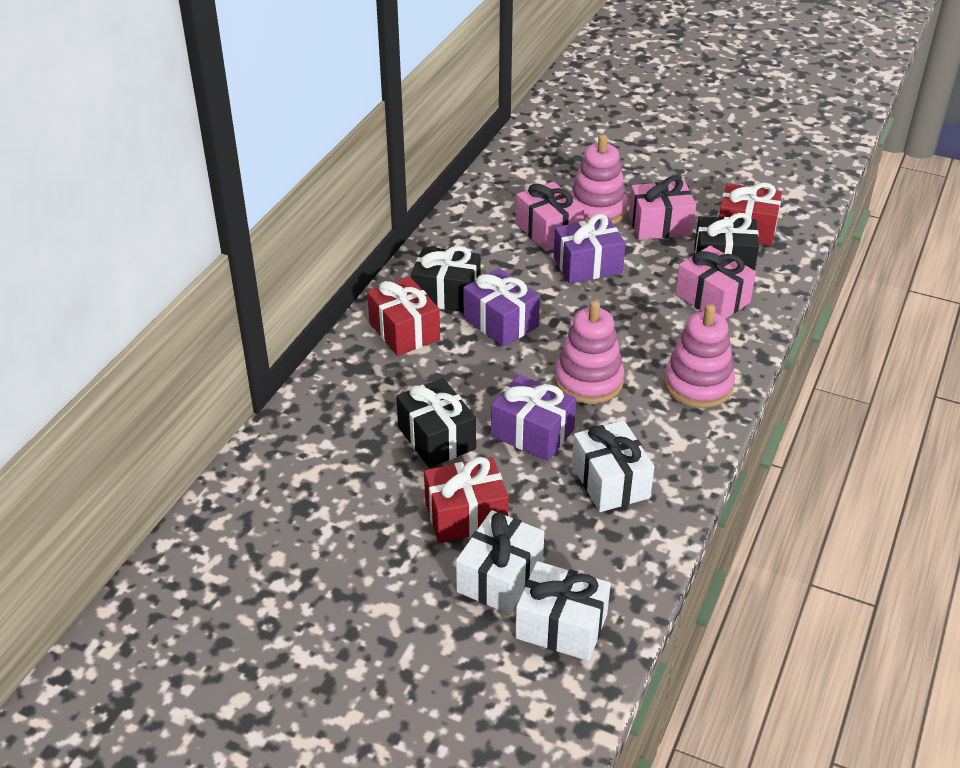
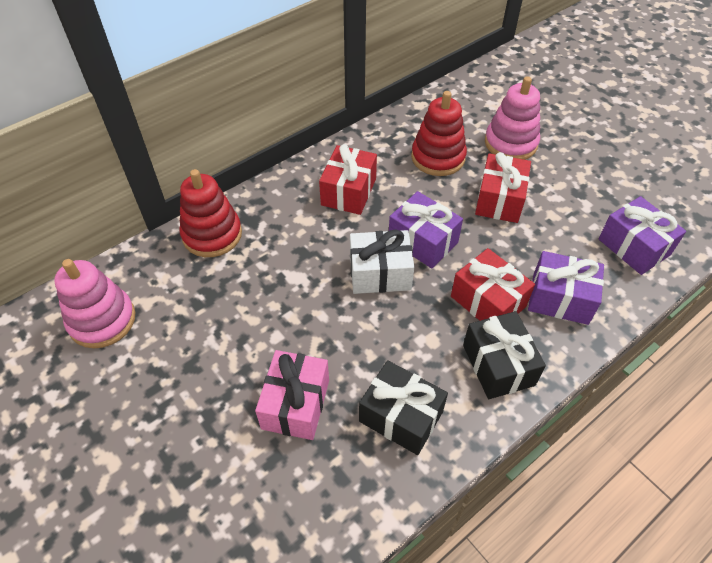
black gift: [396,378,476,468] [411,246,480,312] [694,213,759,271] = 3 -> [359,360,448,455] [463,311,546,399] = 2
pink gift: [516,182,584,251] [629,176,696,240] [675,246,756,319] = 3 -> [255,350,329,440] = 1
pink stacking toy: [555,300,625,404] [570,134,628,224] [664,304,735,408] = 3 -> [54,259,136,348] [485,76,540,160] = 2
red stacking toy: none = 0 -> [179,169,242,257] [411,91,467,176] = 2
white gift: [456,510,544,614] [515,561,611,661] [572,420,654,512] = 3 -> [350,229,414,294] = 1

